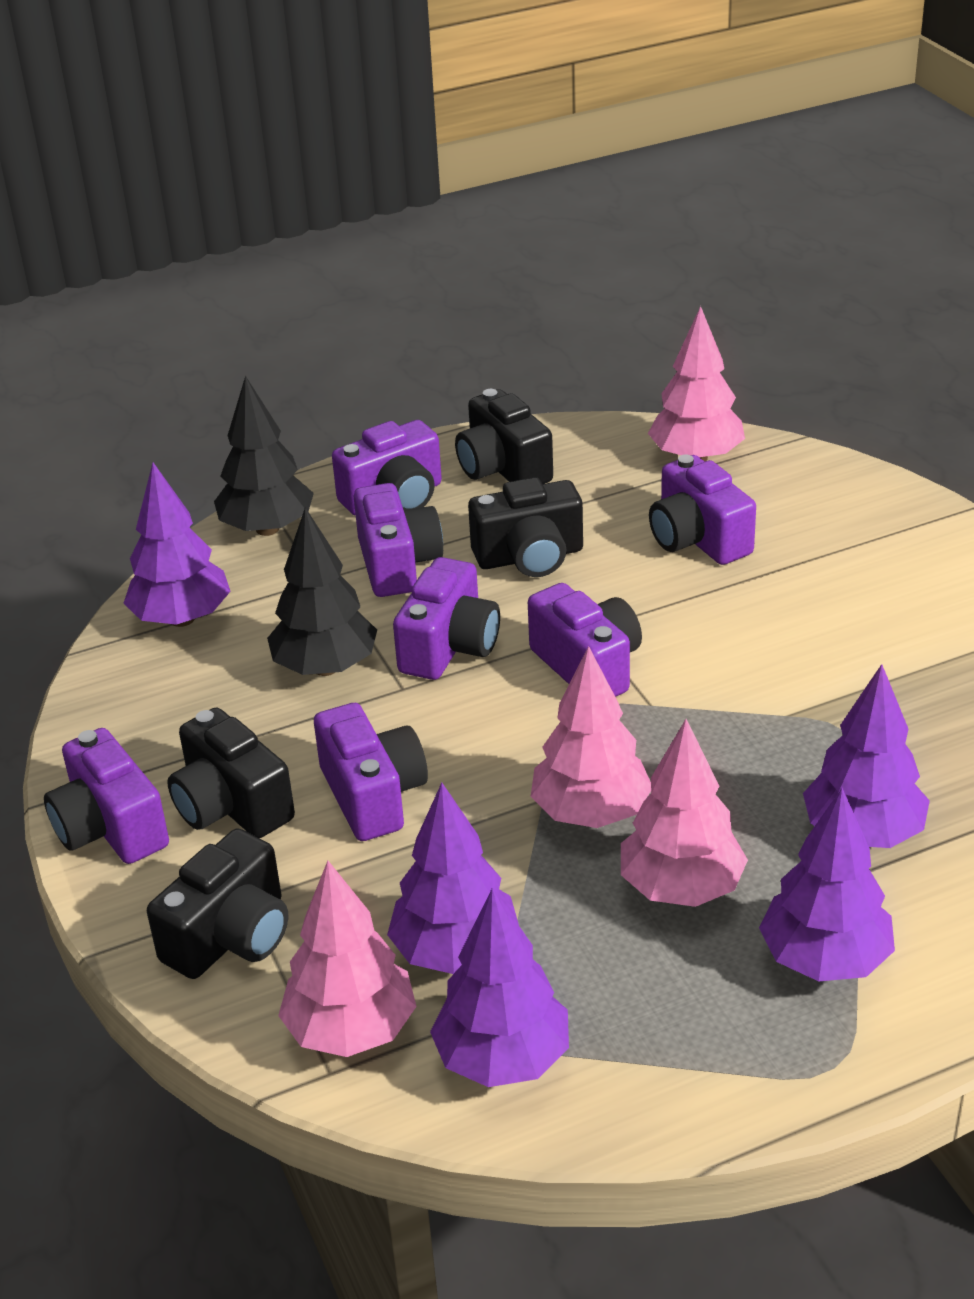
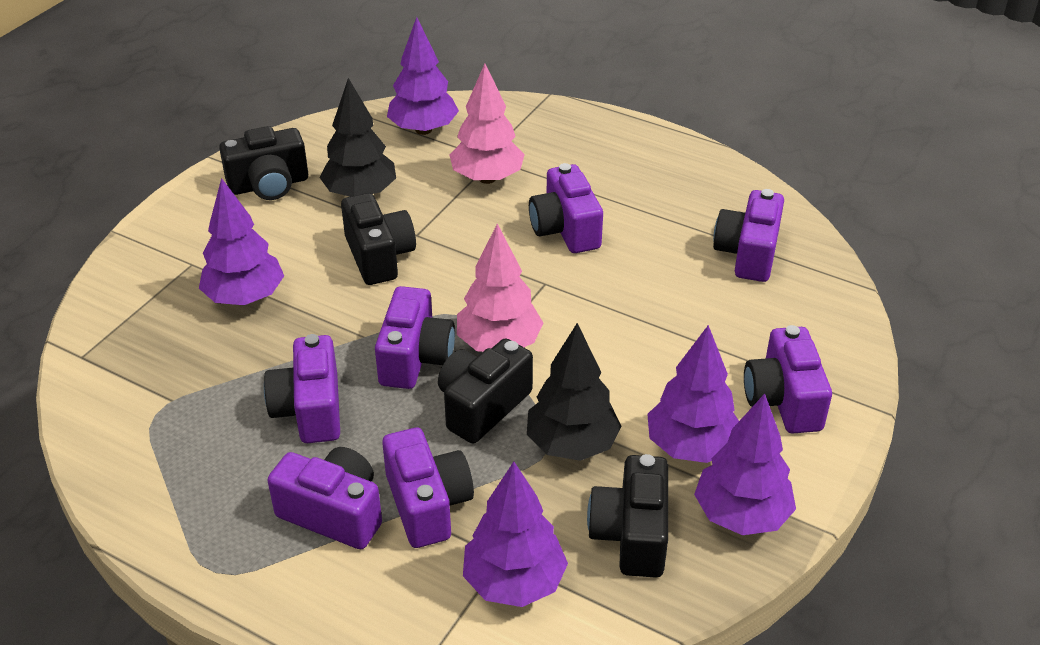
pink tree: [278,861,417,1057] [530,646,651,828] [621,719,748,907] [648,306,745,462] = 4 -> [450,64,525,184] [457,224,543,352] = 2

